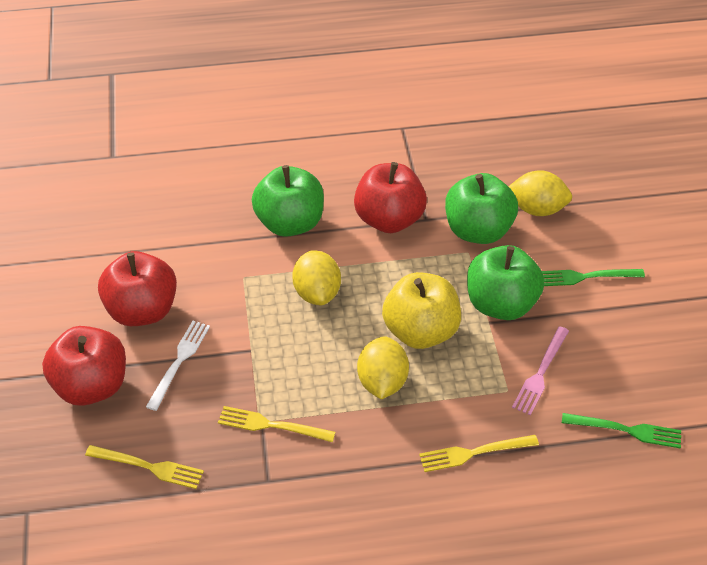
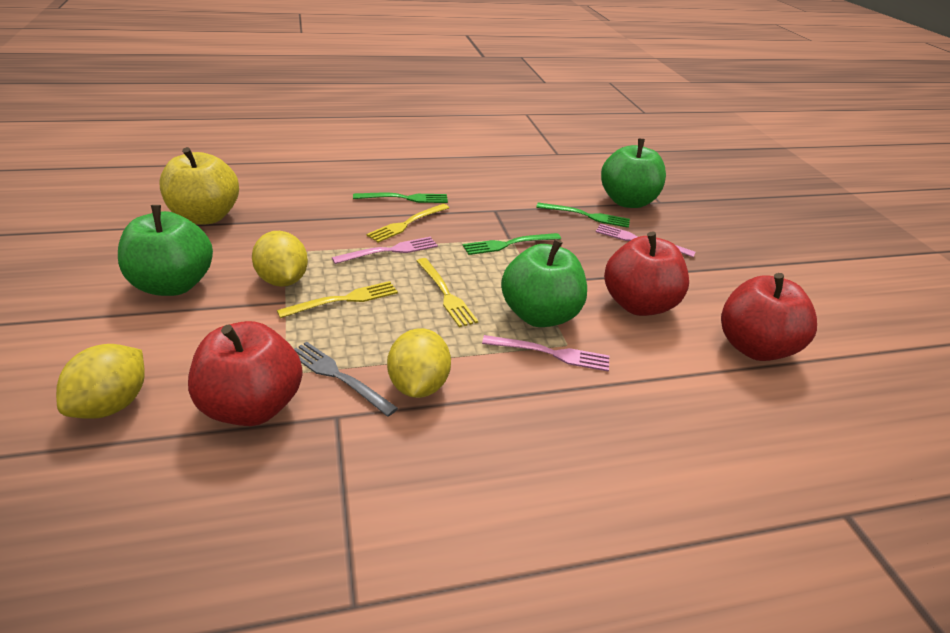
green fork: [542,269,645,286] [562,413,681,448] = 2 -> [353,193,448,203] [463,233,561,255] [536,203,630,228] = 3
grey fork: none = 0 -> [294,341,398,417] = 1
pink fork: [512,326,569,416] = 1 -> [332,237,438,264] [482,335,609,372] [596,224,695,257] = 3
white fork: [146,321,210,411] = 1 -> none = 0

